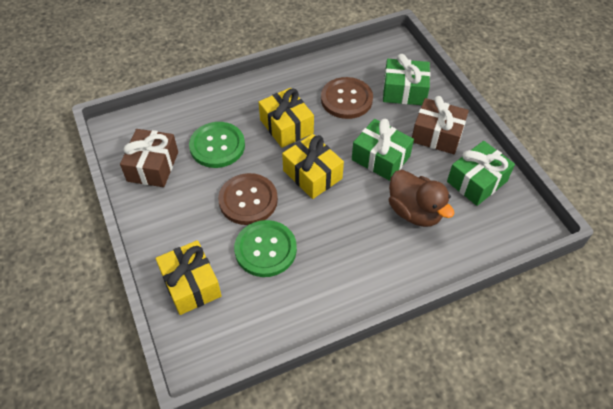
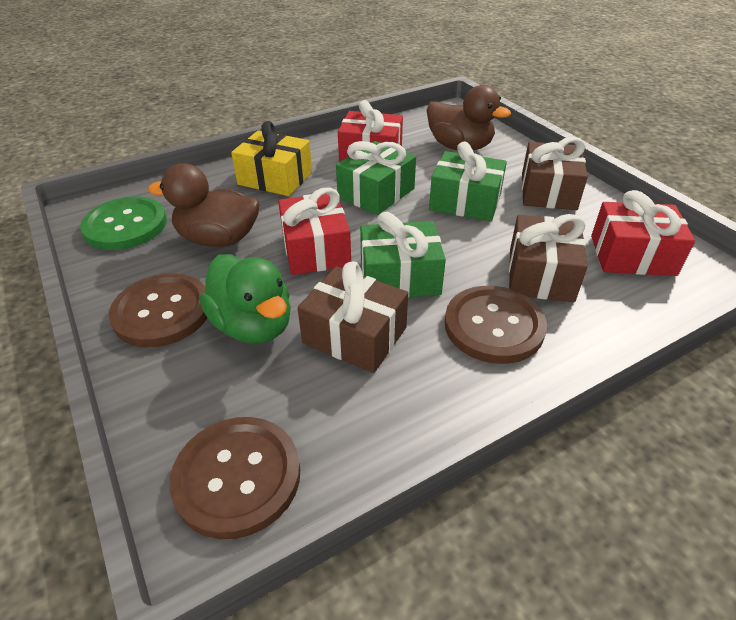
brown button: [218,173,278,225] [321,77,373,119] = 2 -> [109,273,207,347] [170,417,300,539] [445,286,547,364] = 3
brown duck: [389,170,455,227] = 1 -> [148,163,260,247] [426,85,511,150] = 2
brown gift: [120,129,178,187] [412,96,469,154] = 2 -> [298,261,408,373] [509,214,587,302] [522,137,588,210] = 3
green button: [189,122,245,168] [234,220,297,277] = 2 -> [80,196,167,250] = 1
green duck: none = 0 -> [200,254,291,344] = 1
red gift: none = 0 -> [278,187,351,275] [338,100,403,162] [591,190,695,276] = 3
yellow gift: [156,240,222,315] [259,88,314,148] [282,134,344,199] = 3 -> [231,121,312,196] = 1

